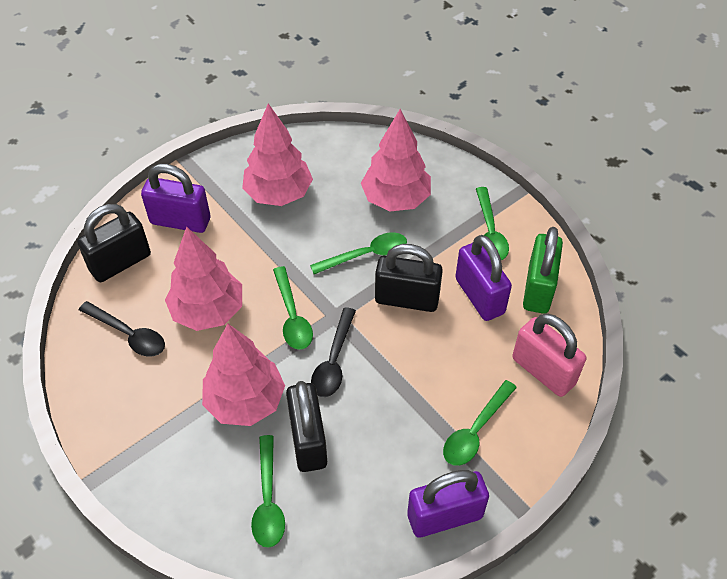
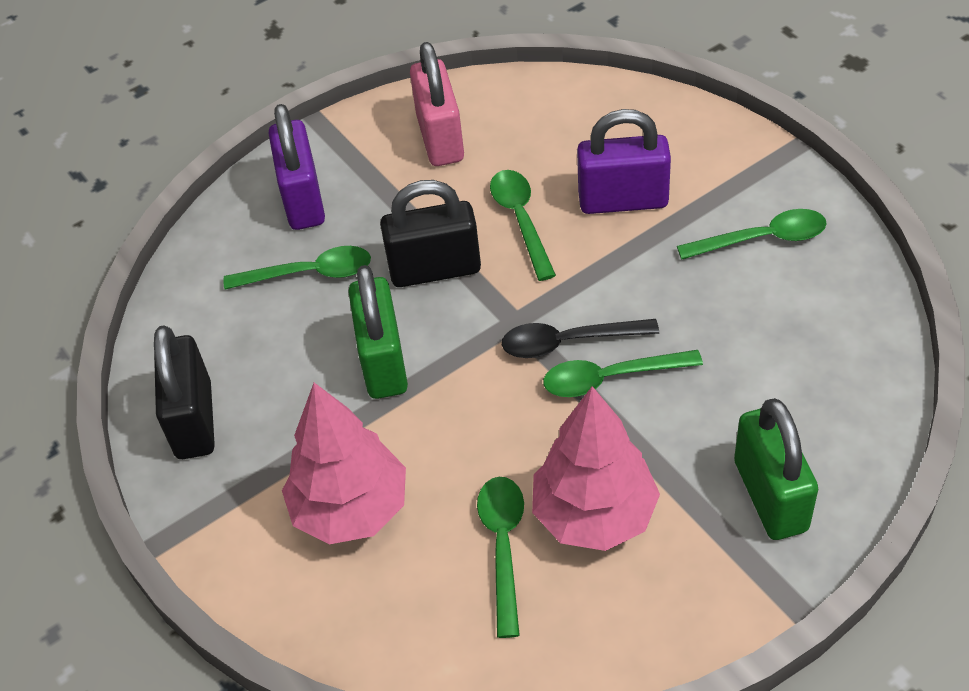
black padlock: [77,204,151,282] [286,381,327,472] [375,244,443,312] = 3 -> [154,325,215,459] [380,180,481,287] = 2
black spoon: [79,301,165,357] [311,307,356,397] = 2 -> [502,319,659,358] = 1
green padlock: [523,227,563,314] = 1 -> [348,265,408,399] [734,398,818,540] = 2
pink tree: [165,227,242,331] [202,324,285,426] [242,103,313,206] [361,109,431,211] = 4 -> [282,383,406,544] [532,386,660,551] = 2
purple padlock: [141,164,210,233] [407,470,489,538] [455,235,512,321] = 3 -> [268,104,325,230] [577,109,671,214] = 2

